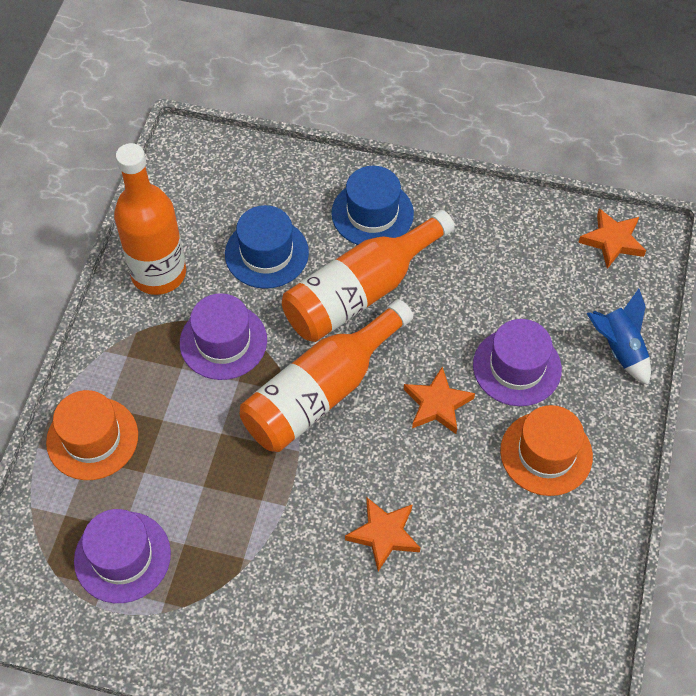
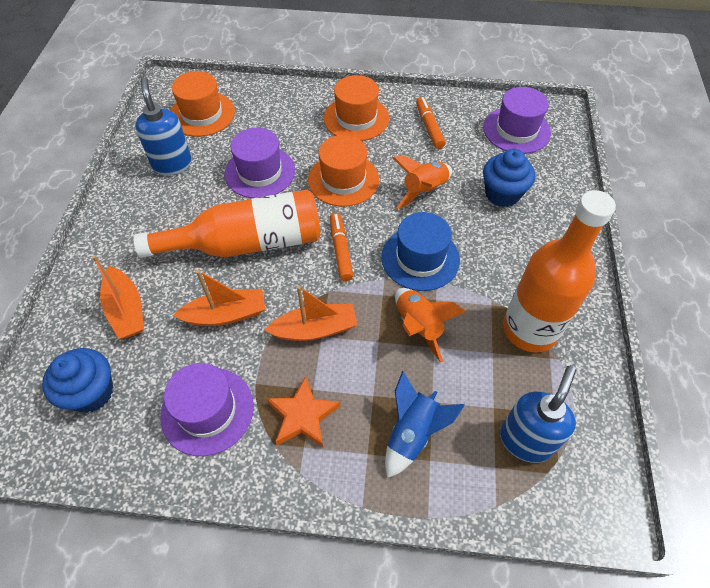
blue cupcake: none = 0 -> [42,348,113,413] [483,149,535,207] = 2
blue hat: [225,205,309,289] [331,166,414,245] = 2 -> [381,212,460,291] = 1
blue soap dispenser: none = 0 -> [135,77,192,175] [500,366,576,463] = 2
orange boat: none = 0 -> [92,255,144,339] [173,270,265,326] [265,286,358,341] = 3
orange bottle: [114,143,186,295] [240,299,413,452] [282,210,455,342] = 3 -> [134,190,321,258] [503,190,616,353] = 2
orange hat: [46,390,138,480] [500,405,593,496] = 2 -> [170,71,235,137] [308,135,379,207] [324,75,389,141] = 3
orange marker: none = 0 -> [330,213,353,281] [416,97,446,149] = 2
orange rocket: none = 0 -> [393,156,452,209] [395,288,466,363] = 2
orange star: [345,498,420,572] [404,367,475,434] [578,209,646,269] = 3 -> [267,376,340,447] = 1

